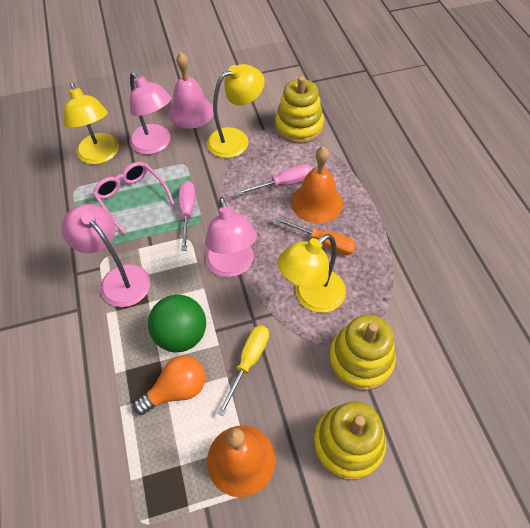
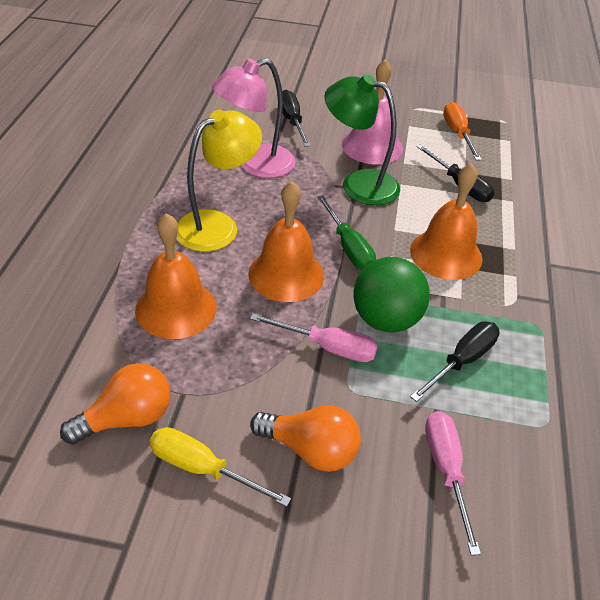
black screwdriver: none = 0 -> [282,90,310,147] [410,321,500,402] [417,145,495,202] = 3
green lamp: none = 0 -> [324,74,400,206] = 1
green screwdriver: none = 0 -> [317,195,376,270] = 1
orange bell: [207,426,276,497] [291,146,343,224] = 2 -> [135,213,217,339] [248,181,324,302] [410,163,483,280] = 3
orange light bulb: [133,356,205,415] = 1 -> [60,363,171,445] [250,405,361,472] = 2
pink glasses: [93,162,175,234] = 1 -> none = 0
pink lamp: [61,204,150,307] [129,72,171,154] [205,197,257,277] = 3 -> [212,58,296,178] = 1
yellow lamp: [64,83,119,164] [207,64,265,158] [277,234,346,313] = 3 -> [176,110,262,252] = 1
yellow stacking toy: [275,76,324,144] [314,401,386,480] [329,315,396,391] = 3 -> none = 0

